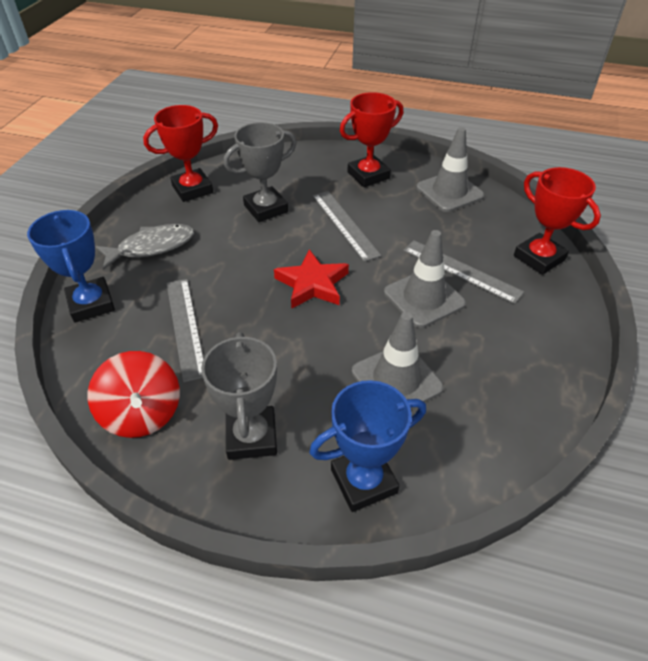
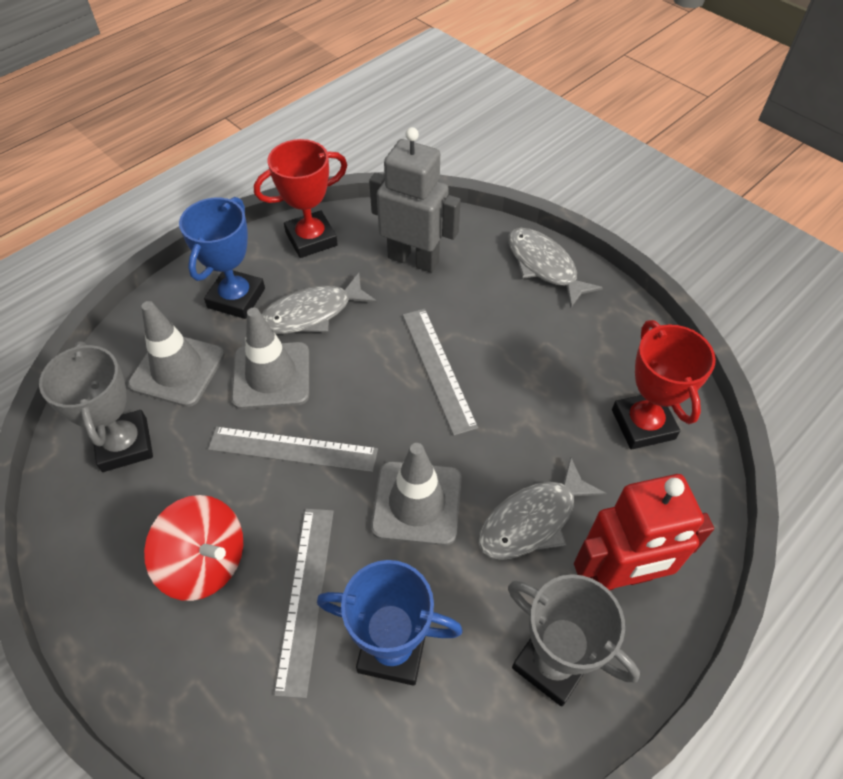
grey fish: [95,224,194,270] = 1 -> [262,273,377,334] [478,457,606,560] [508,228,603,308] = 3
grey robot: none = 0 -> [369,127,461,273] = 1
red robot: none = 0 -> [574,474,714,590] = 1
red star: [274,249,349,309] = 1 -> none = 0
red trophy: [143,105,218,202] [340,92,403,187] [514,167,601,275] = 3 -> [254,139,347,258] [612,320,716,449] = 2

